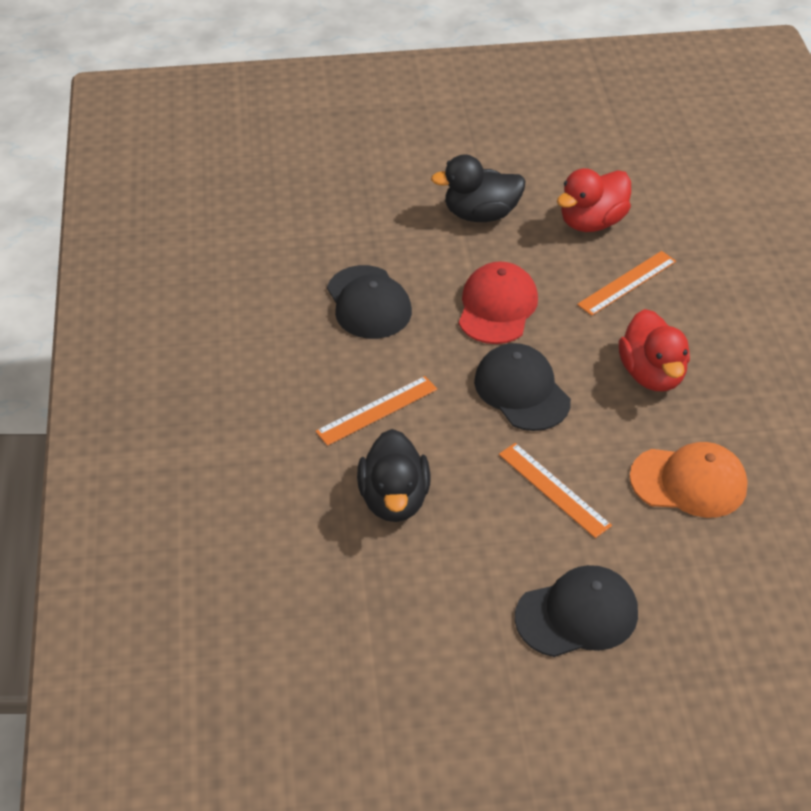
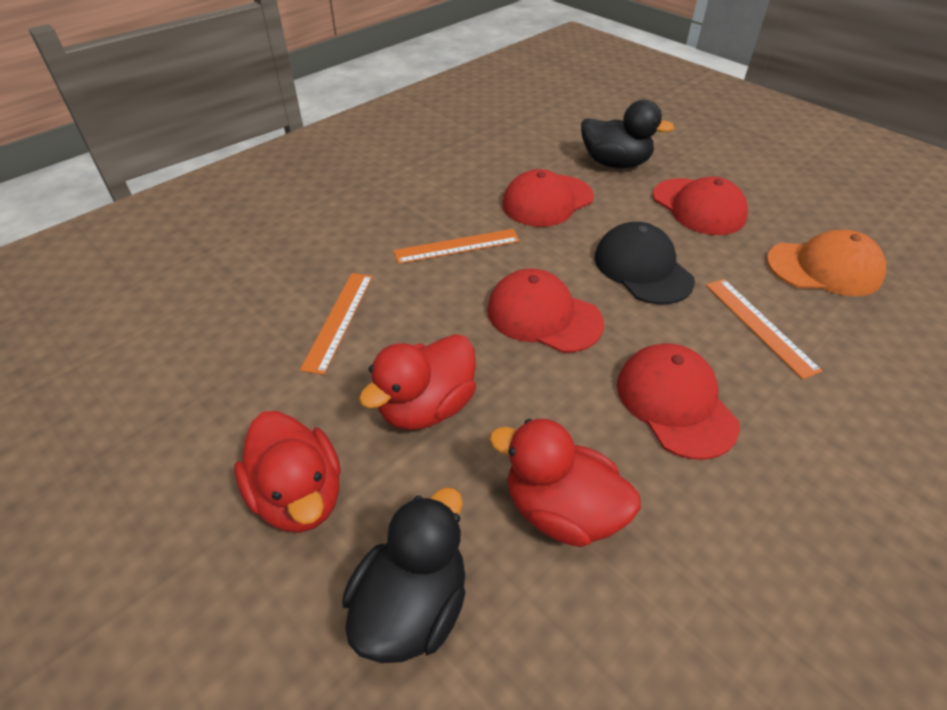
black cap: [327,265,412,339] [474,343,571,431] [515,565,638,657] = 3 -> [594,222,695,305] = 1
red cap: [459,261,538,344] = 1 -> [487,269,604,353] [502,169,594,227] [617,343,740,460] [653,177,748,235] = 4
red duck: [557,168,631,232] [619,309,690,391] = 2 -> [234,411,341,533] [359,334,476,430] [489,419,641,547] = 3

